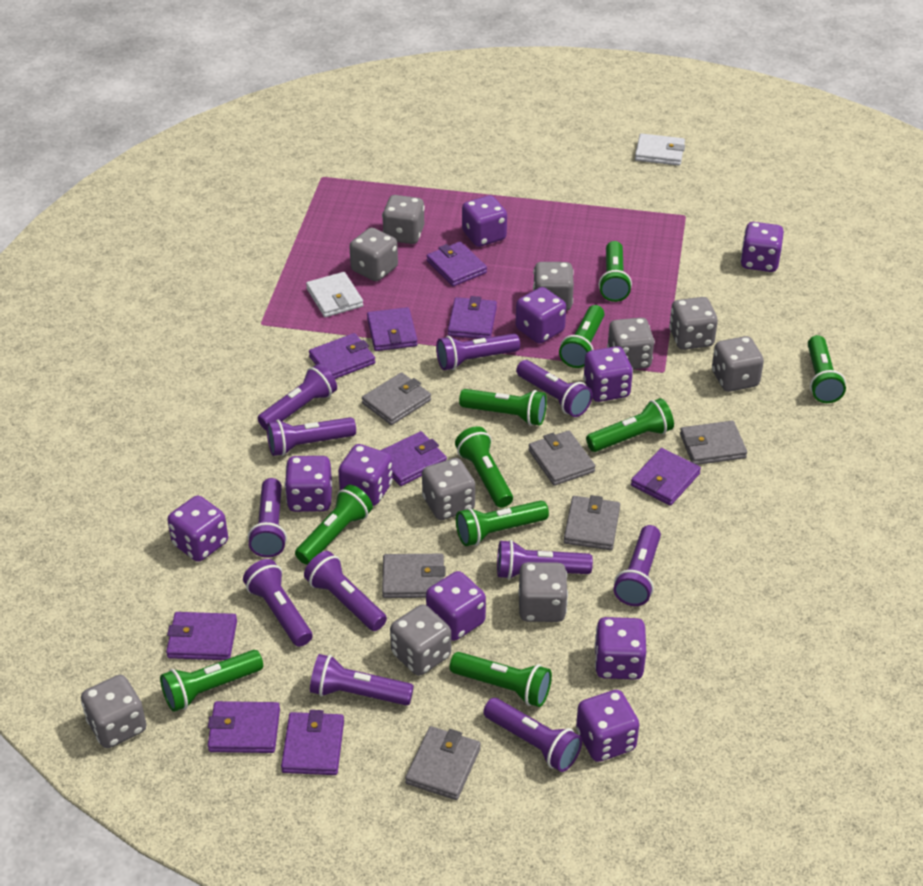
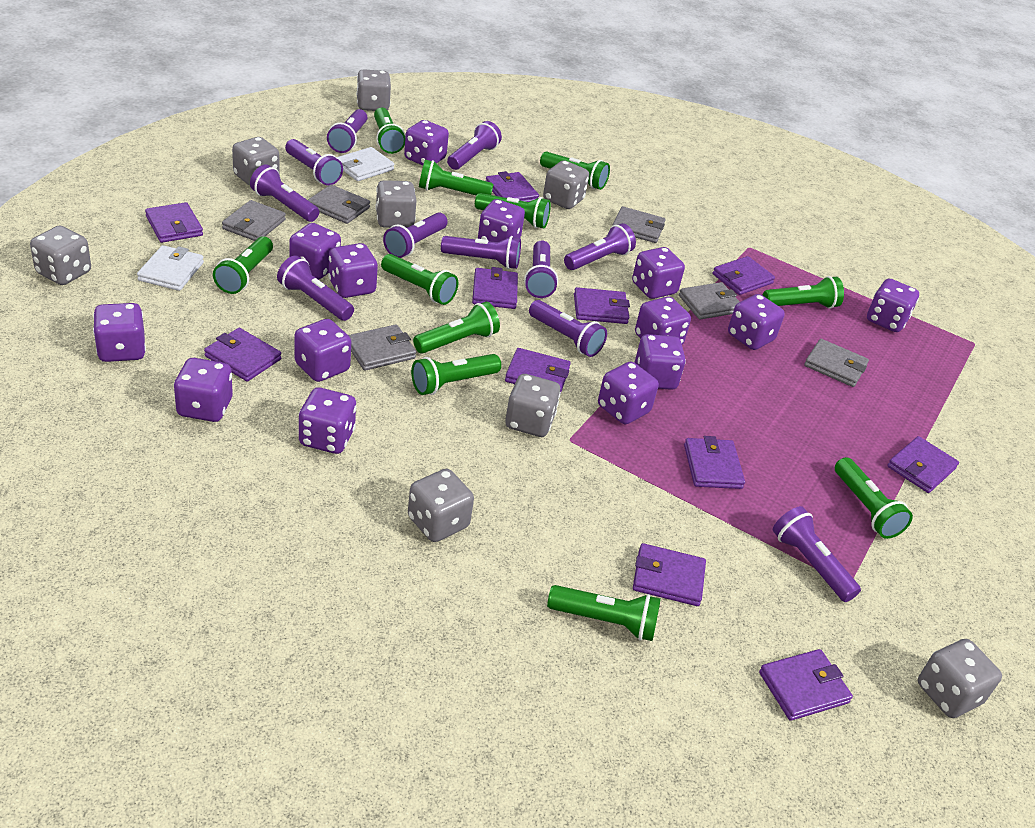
green flashlight: [160,650,263,712] [295,485,373,565] [450,652,552,707] [455,426,513,508] [456,500,549,546] [459,389,547,426] [559,305,605,368] [586,398,674,452] [599,241,632,302] [808,335,846,403] = 10 -> [213,236,273,294] [374,108,405,154] [381,254,458,305] [411,354,501,395] [413,302,500,354] [419,159,494,195] [475,193,551,228] [540,152,610,190] [547,585,661,641] [763,276,844,309] [835,457,913,539] = 11
grey dice: [81,675,146,748] [349,228,398,281] [382,195,425,244] [390,604,451,676] [422,458,475,520] [518,562,568,622] [533,262,574,311] [607,318,655,369] [669,297,718,350] [712,336,764,392] = 10 -> [30,225,91,285] [232,137,280,186] [356,69,391,111] [375,180,417,228] [408,469,474,542] [505,374,561,437] [543,160,589,209] [918,639,1002,718] = 8
purple dice: [167,495,228,562] [285,456,332,512] [338,444,393,506] [426,571,486,641] [462,195,507,247] [516,287,566,344] [576,690,639,762] [583,346,633,402] [594,617,646,680] [740,222,784,272] = 10 -> [93,303,146,362] [174,358,233,422] [289,223,341,279] [294,319,351,382] [299,387,357,454] [328,243,378,298] [404,120,449,165] [478,199,525,242] [598,362,659,424] [632,247,685,299] [634,334,686,390] [635,297,691,344] [728,294,785,350] [867,279,919,332] = 14
purple wallet: [166,612,237,660] [208,701,280,753] [281,710,344,775] [309,333,375,379] [367,307,418,351] [380,431,447,486] [427,242,487,286] [448,296,497,339] [631,448,701,506] = 9 -> [145,202,203,243] [204,328,281,381] [472,267,518,309] [486,171,539,202] [505,348,571,392] [574,287,630,324] [633,543,706,606] [684,436,745,489] [712,256,775,295] [759,649,853,721] [887,436,959,493] = 11

